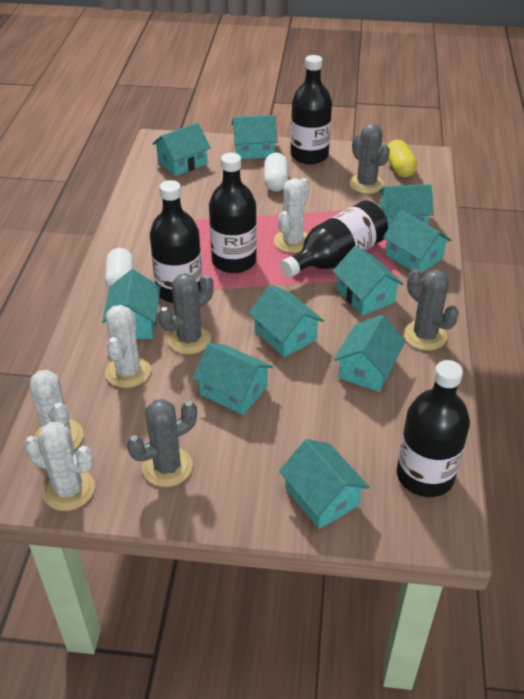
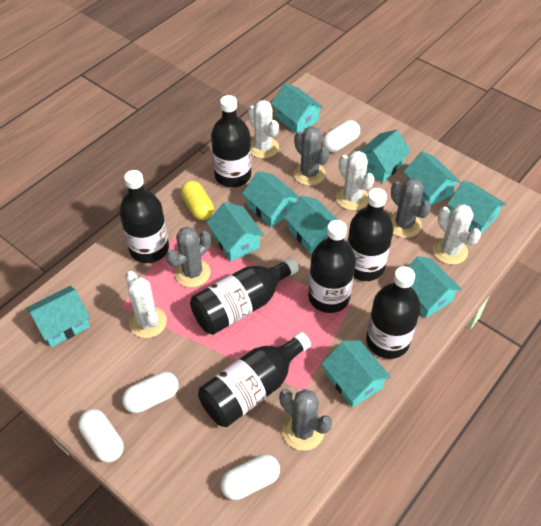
black bottle: [150,180,202,303] [209,153,257,273] [280,200,388,278] [290,55,332,164] [397,360,470,497] = 5 -> [119,170,169,263] [190,257,299,335] [198,332,311,427] [211,95,251,188] [308,220,356,313] [347,188,393,281] [366,266,421,359] = 7
white capsule: [105,248,134,290] [264,153,288,192] = 2 -> [78,409,124,462] [122,372,179,413] [220,454,280,500] [322,120,360,153] = 4

